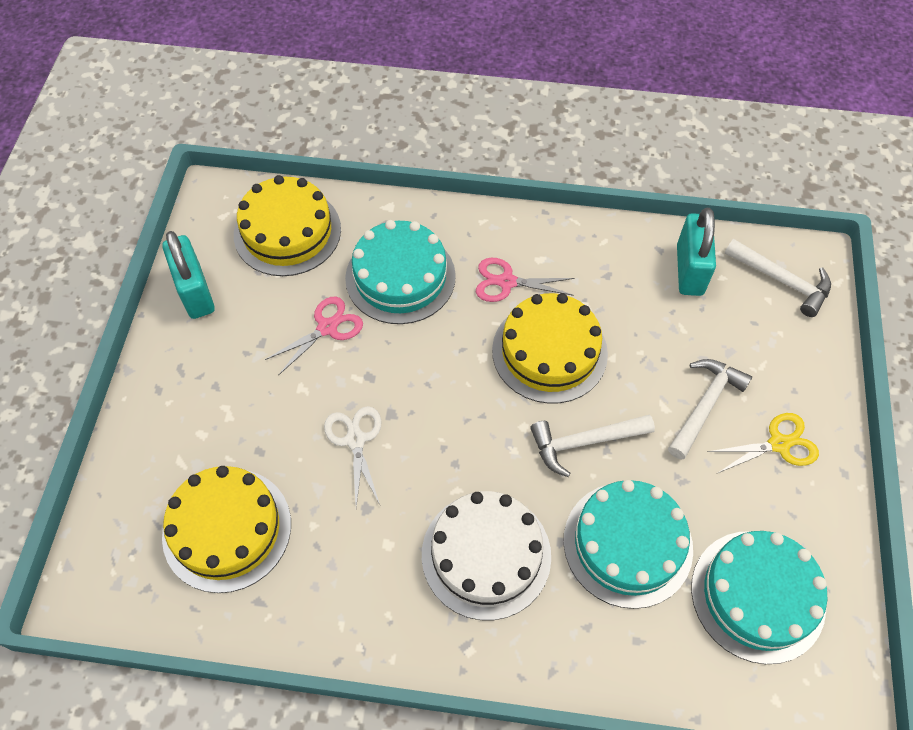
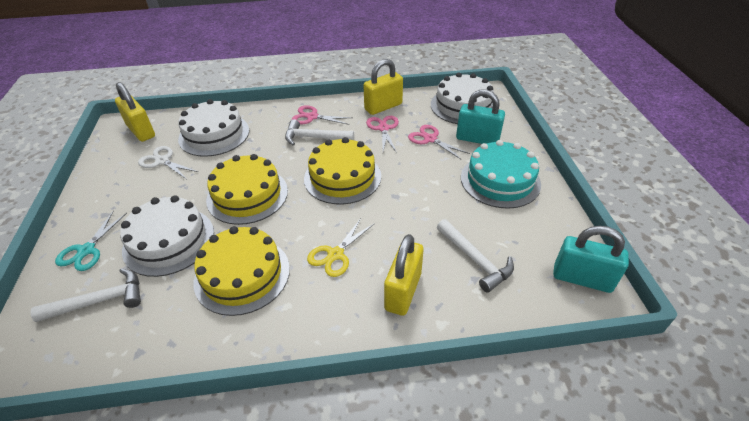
pink scissors: [265,297,363,375] [476,258,575,302] = 2 -> [292,105,352,125] [366,116,399,153] [408,125,470,159] = 3
turquoise cake: [345,220,456,324] [564,480,693,609] [691,531,828,664] = 3 -> [461,140,541,209] = 1
turquoise scissors: none = 0 -> [55,211,127,271] = 1
white cake: [422,491,551,620] = 1 -> [120,195,214,277] [178,99,249,157] [431,72,494,124] = 3
yellow padlock: none = 0 -> [115,82,155,142] [363,59,403,115] [384,234,424,316] = 3

